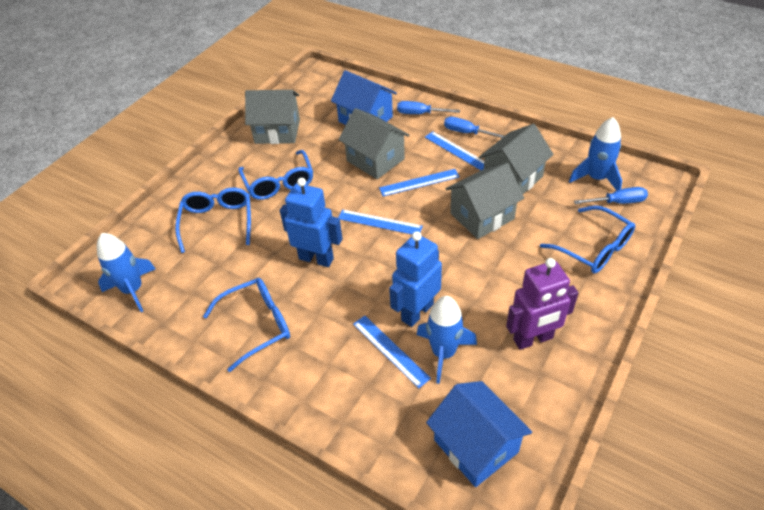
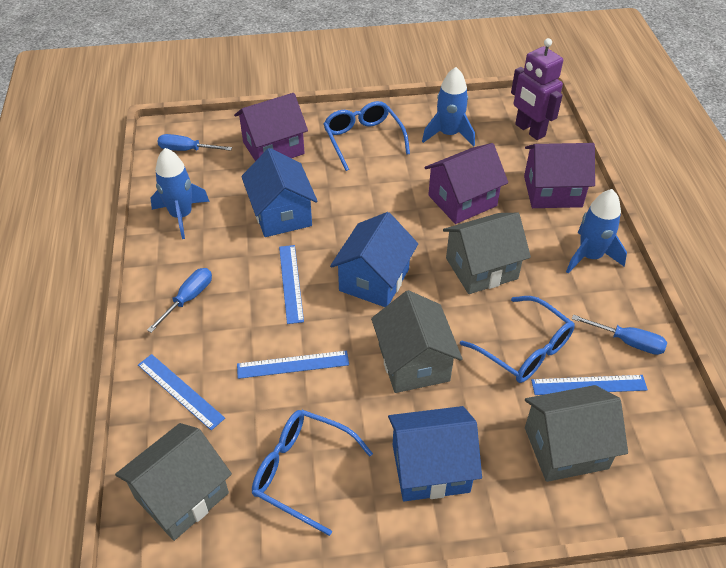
blue glasses: [175,188,251,253] [203,278,290,372] [238,150,313,200] [540,205,635,273] = 4 -> [252,410,373,536] [323,101,410,171] [460,296,575,383] = 3
blue house: [331,70,397,125] [426,381,532,487] = 2 -> [241,148,318,237] [330,212,418,307] [388,406,482,501] = 3
blue robot: [280,178,343,267] [389,231,442,327] = 2 -> none = 0
purple house: none = 0 -> [234,93,308,161] [424,143,508,224] [524,143,595,208] = 3

